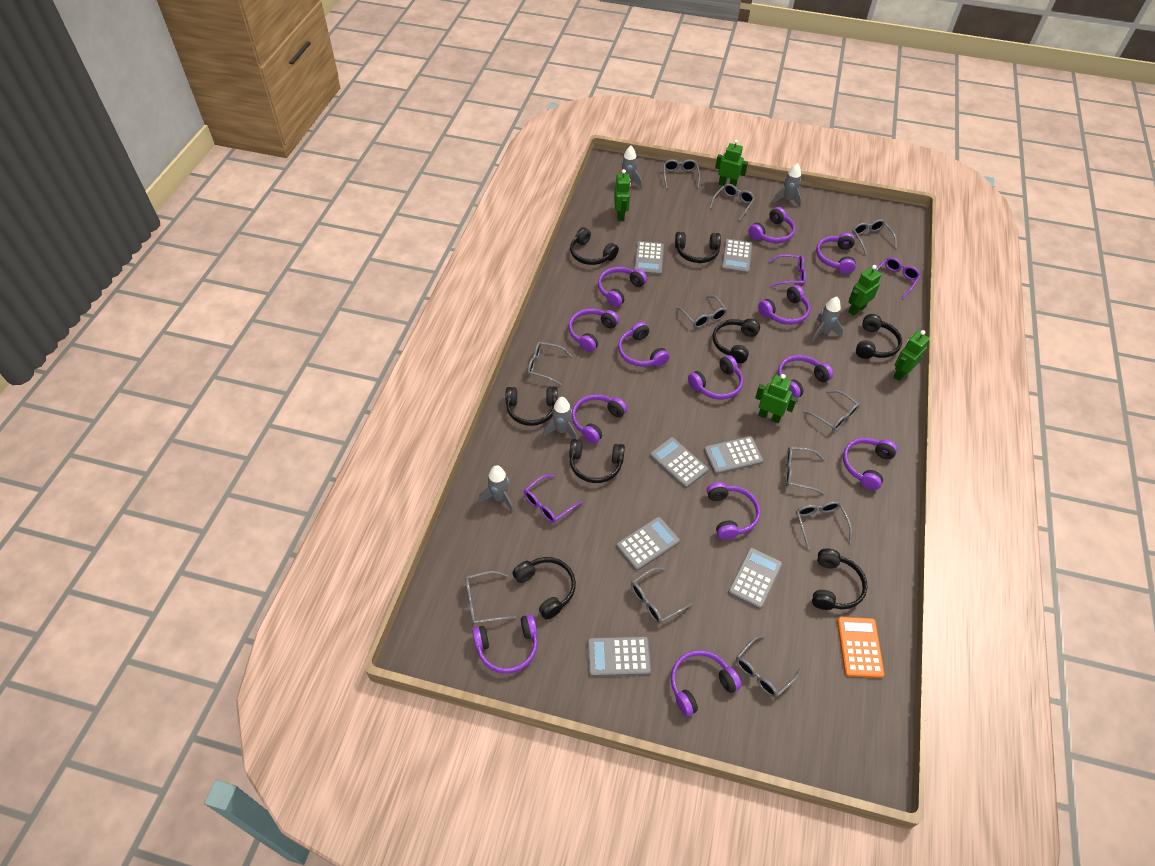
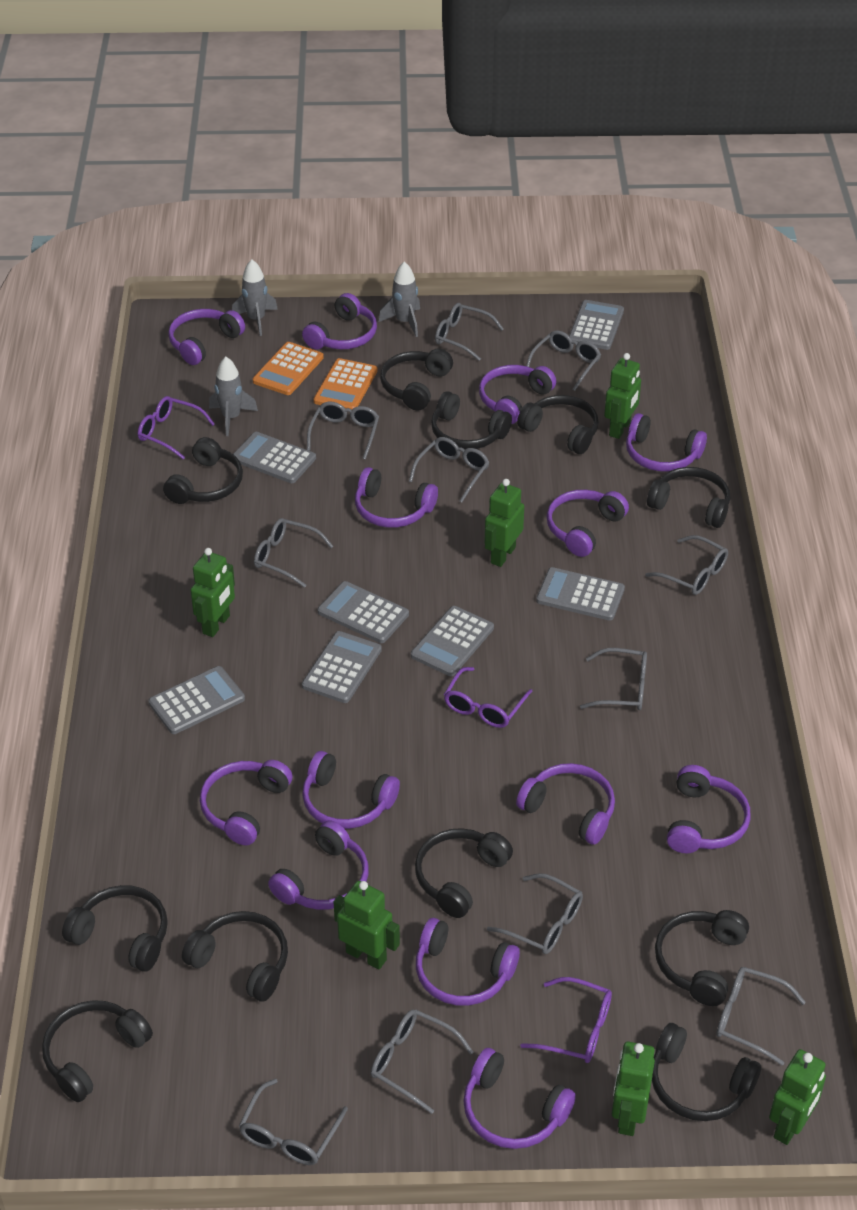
black headphones: [506,387,558,426] [512,557,576,620] [569,439,625,483] [570,227,619,265] [675,232,721,263] [713,319,760,363] [812,548,867,610] [856,314,902,359] = 8 -> [42,1000,153,1102] [62,885,168,972] [163,437,243,504] [182,911,288,1002] [380,348,453,411] [415,828,513,918] [431,391,512,449] [517,395,599,454] [647,467,730,528] [652,1023,761,1121] [655,910,749,1006] = 11
green robot: [614,169,631,221] [715,139,748,187] [755,374,797,423] [848,265,882,316] [893,330,930,381] = 5 -> [190,548,235,637] [334,881,400,969] [484,479,524,567] [604,353,641,439] [612,1041,655,1136] [769,1049,826,1145] = 6
grey rocket: [479,465,514,513] [543,397,578,440] [614,146,642,188] [773,163,802,208] [812,297,843,342] = 5 -> [209,357,258,436] [232,259,278,336] [379,262,420,337] = 3
orange calculator: [837,617,885,678] = 1 -> [252,342,324,395] [313,358,377,409] = 2

